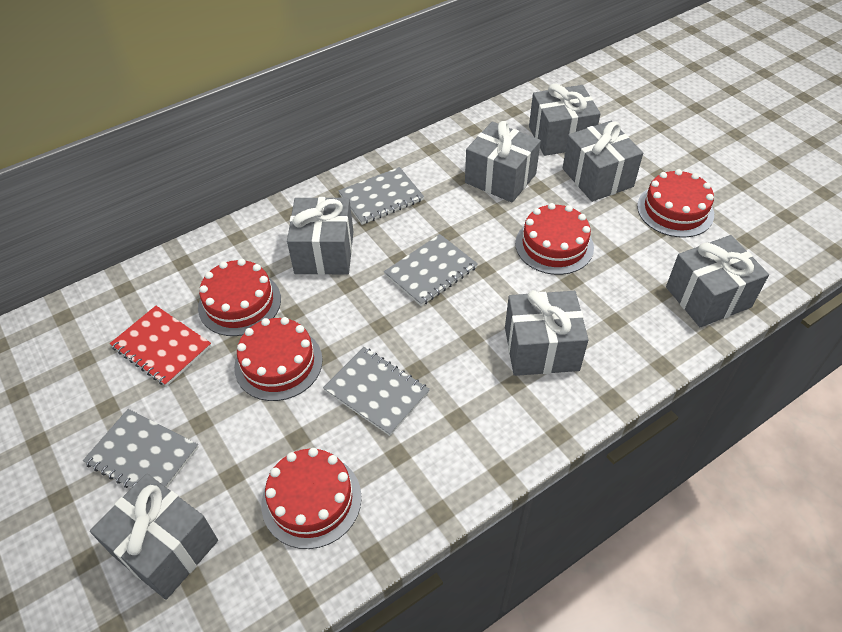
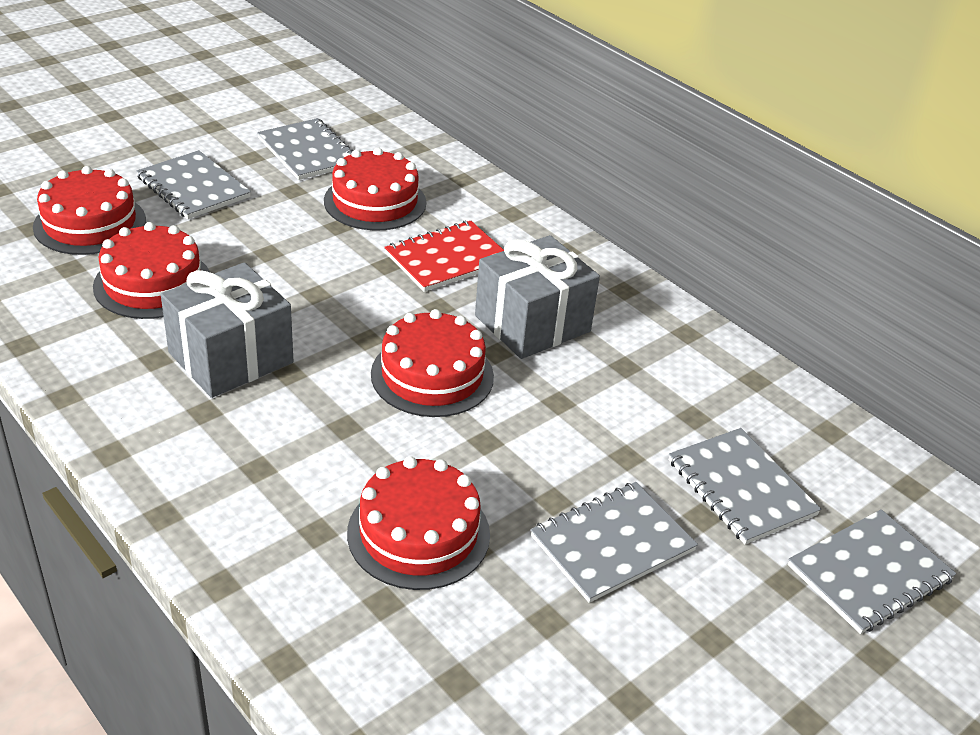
grey gift: [90,473,218,600] [287,197,354,275] [465,121,541,203] [505,290,589,376] [529,83,601,156] [563,121,643,202] [666,235,769,327] = 7 -> [161,262,293,398] [475,235,600,359] = 2
grey notebook: [83,409,199,488] [323,347,430,436] [338,167,424,225] [384,234,478,306] = 4 -> [136,150,251,219] [257,118,354,180] [531,482,698,603] [669,428,821,544] [788,509,956,634] = 5

